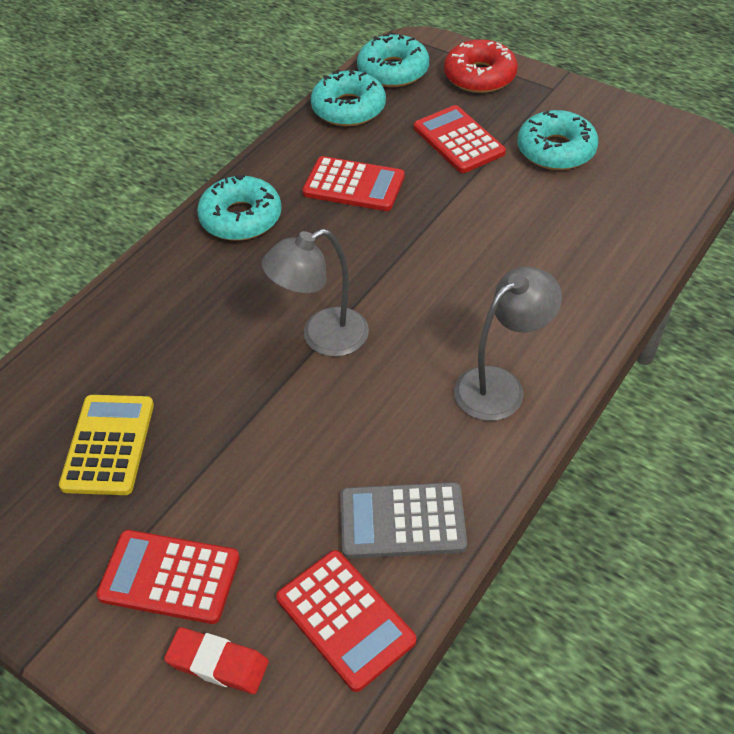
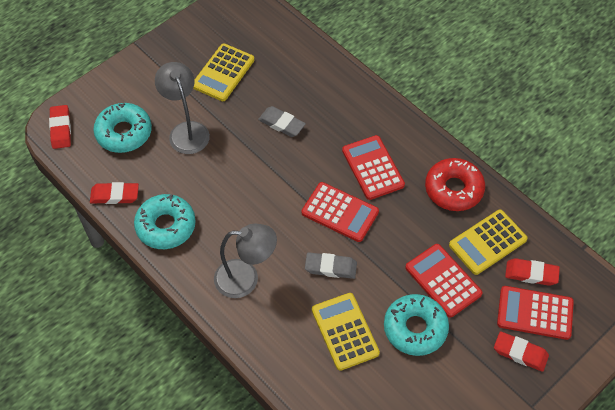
grey calculator: [341,482,467,559] = 1 -> none = 0
grey eraser: none = 0 -> [258,106,306,137] [305,252,357,279] = 2
red eraser: [164,627,269,694] = 1 -> [49,105,71,149] [90,182,139,204] [494,331,549,372] [505,258,560,286] = 4
turquoise donut: [197,175,282,241] [311,70,386,126] [357,34,429,87] [518,110,598,170] = 4 -> [93,103,152,153] [134,194,196,249] [384,294,449,356] = 3
yellow calculator: [59,395,154,495] = 1 -> [193,44,254,101] [312,293,380,371] [449,210,527,275] = 3

